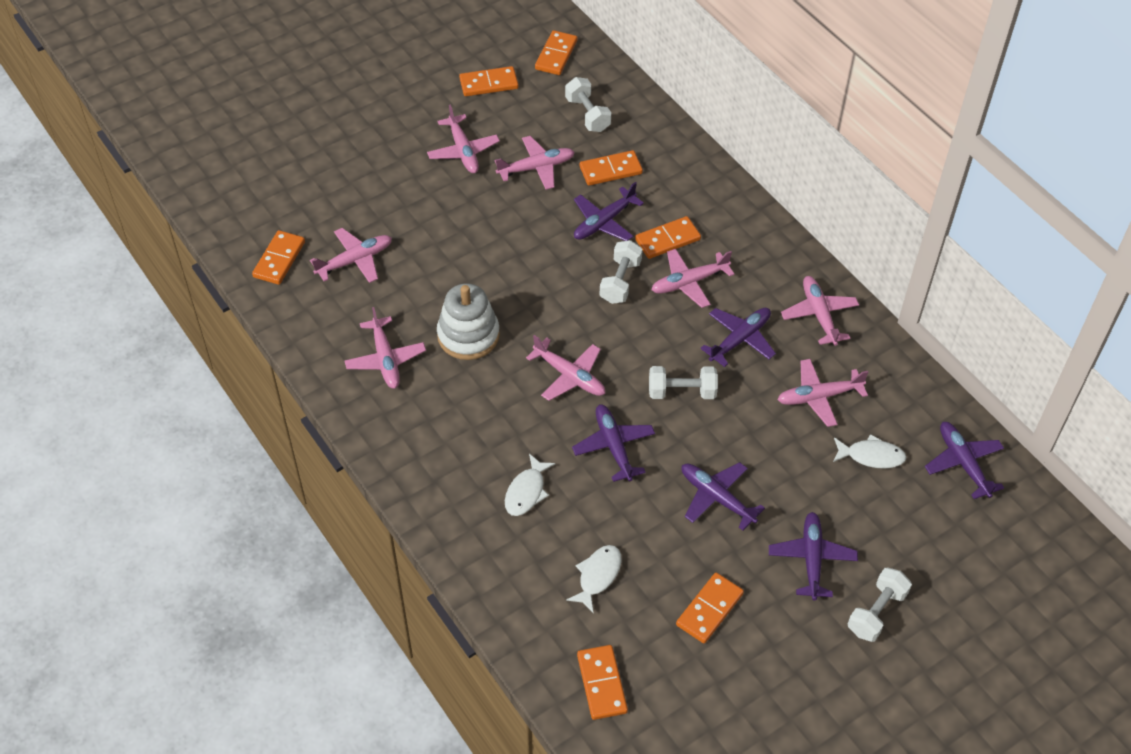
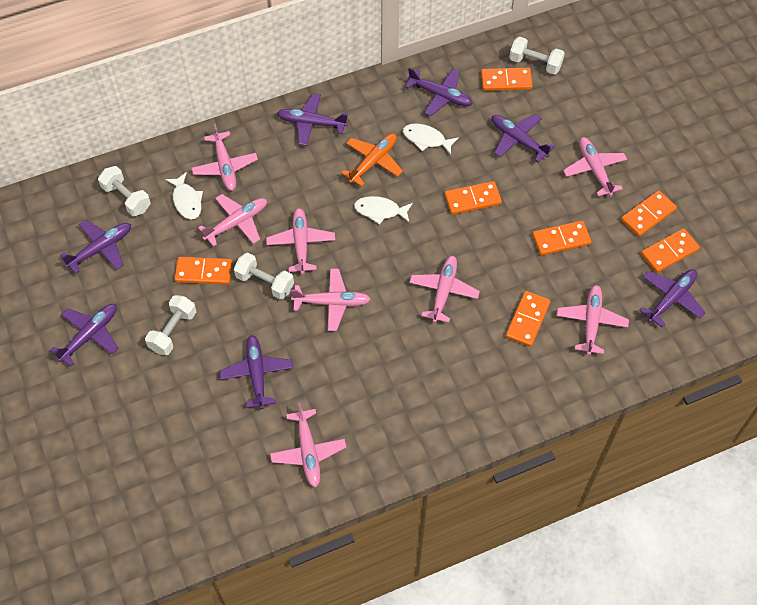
orange plane: none = 0 -> [341,133,403,187] = 1
purple plane: [572,404,655,482] [574,182,644,241] [682,462,765,530] [700,308,776,367] [769,512,858,600] [925,422,1004,499] = 6 -> [50,304,118,367] [60,220,131,274] [219,335,293,409] [277,93,348,146] [405,68,473,116] [492,114,555,163] [639,269,706,328] = 7
white stacking toy: [437,284,500,360] = 1 -> none = 0

